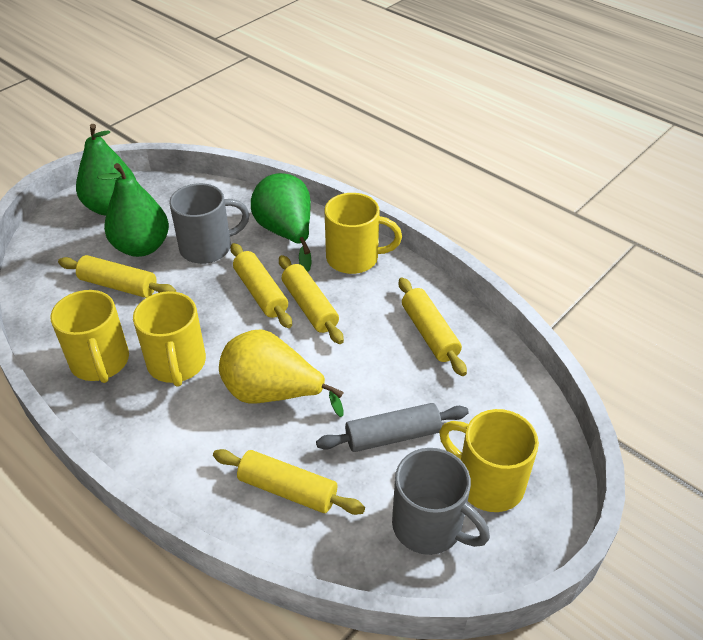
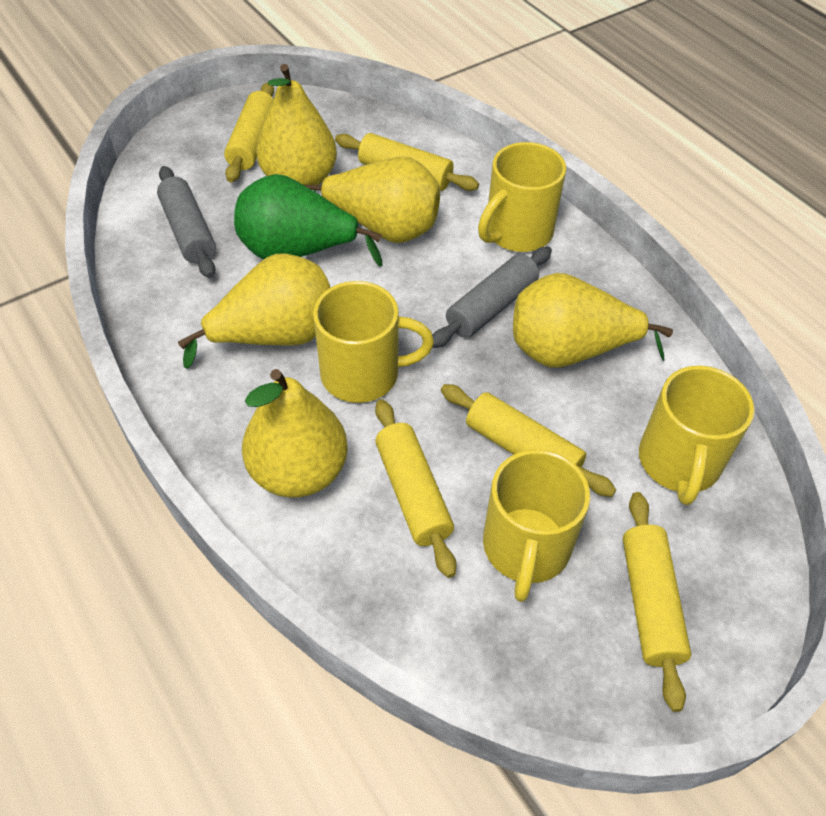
green pear: [76,124,136,216] [97,163,169,257] [251,173,312,272] = 3 -> [234,174,383,266] = 1
grey mug: [169,183,249,264] [392,448,490,555] = 2 -> none = 0
grey rolling pin: [316,403,469,452] = 1 -> [157,166,216,278] [432,246,552,348] = 2
yellow pear: [219,329,344,417] = 1 -> [178,254,331,369] [242,369,348,498] [256,64,337,185] [304,156,440,243] [513,273,673,368] = 5

